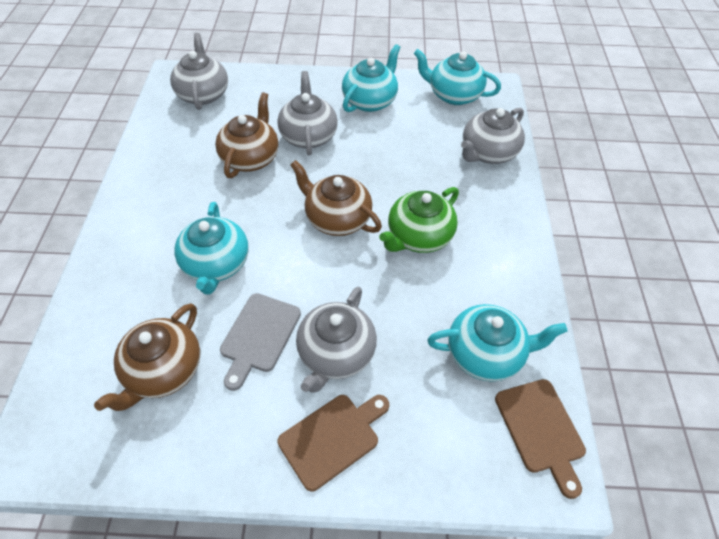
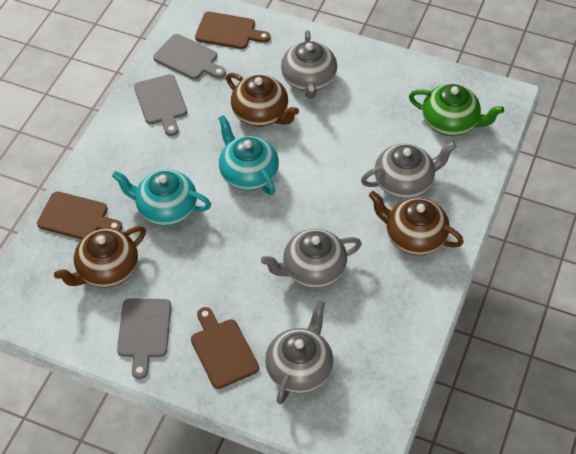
brown cutting board: [277,395,389,492] [495,379,586,499] = 2 -> [37,191,122,240] [191,307,259,389] [195,12,271,49] = 3
grey cutting board: [220,293,301,391] = 1 -> [117,298,171,379] [134,74,187,136] [153,34,226,79] = 3
turquoise teapot: [174,202,249,295] [342,44,401,112] [414,49,501,105] [427,304,568,382] = 4 -> [112,170,211,226] [218,115,279,195] = 2

